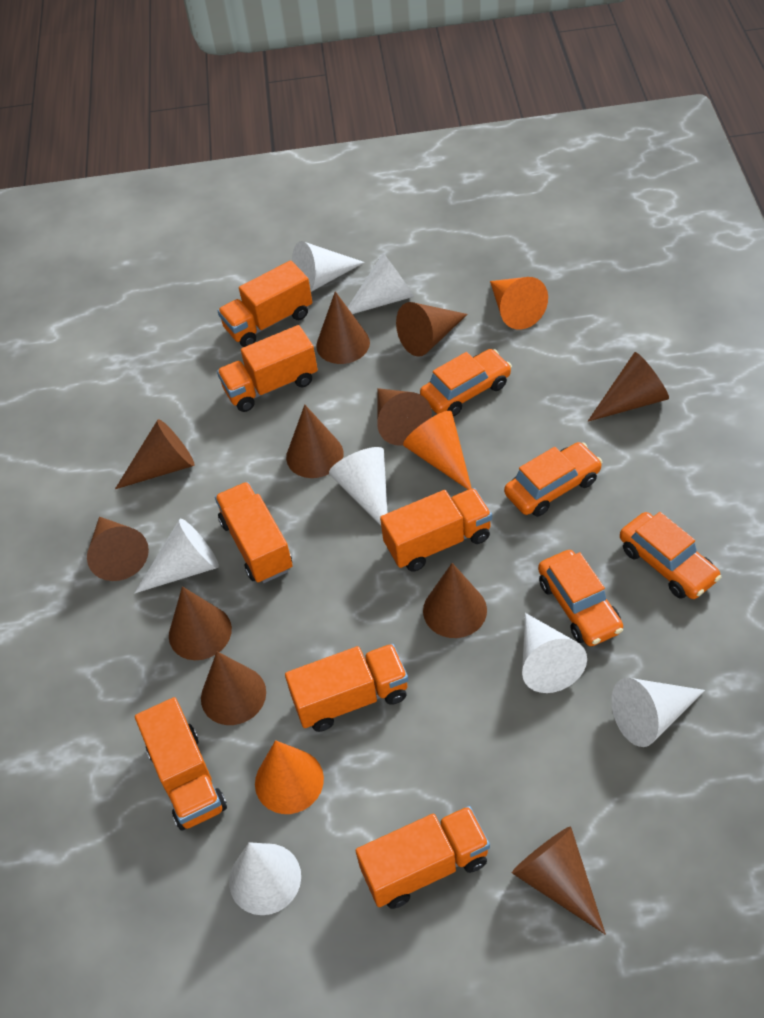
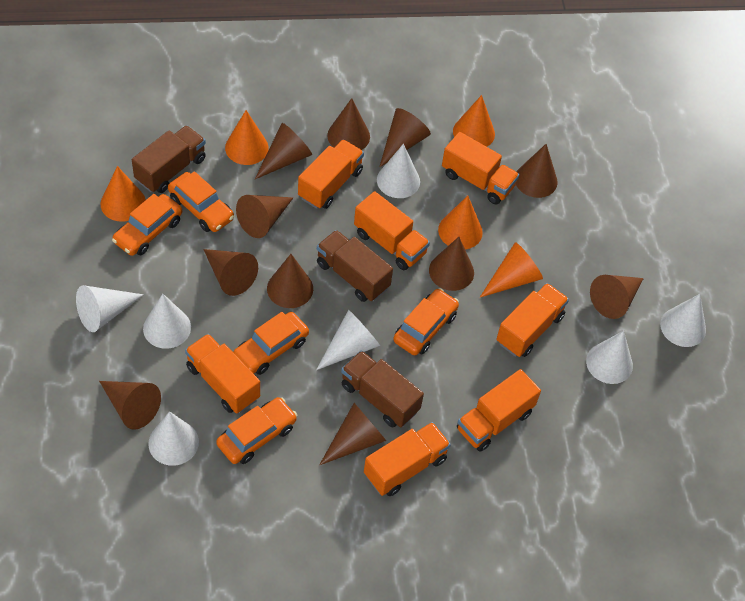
brown truck: none = 0 -> [132,125,206,193] [317,230,393,302] [341,351,424,428] = 3
orange car: [420,349,512,417] [504,442,602,517] [538,550,623,646] [620,512,721,599] = 4 -> [112,194,182,256] [168,171,234,232] [216,397,297,464] [233,312,309,375] [393,288,459,355] = 5
orange cone: [255,740,324,814] [403,411,472,490] [490,277,548,330] = 3 -> [100,166,146,222] [225,110,269,165] [438,195,483,250] [453,95,495,147] [480,242,543,297] = 5

